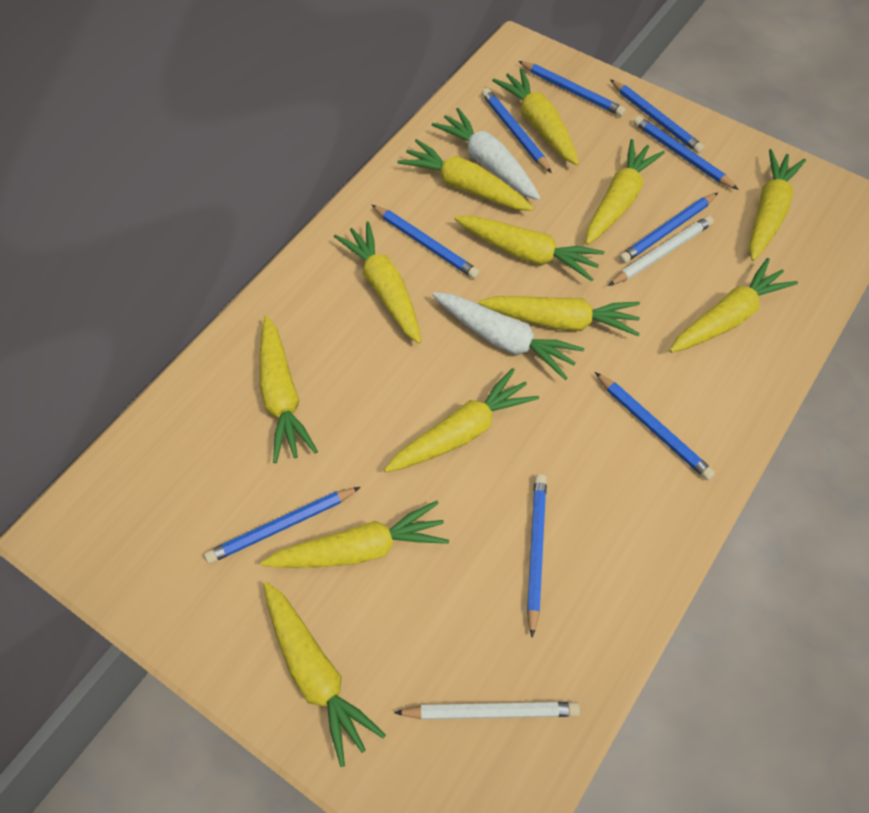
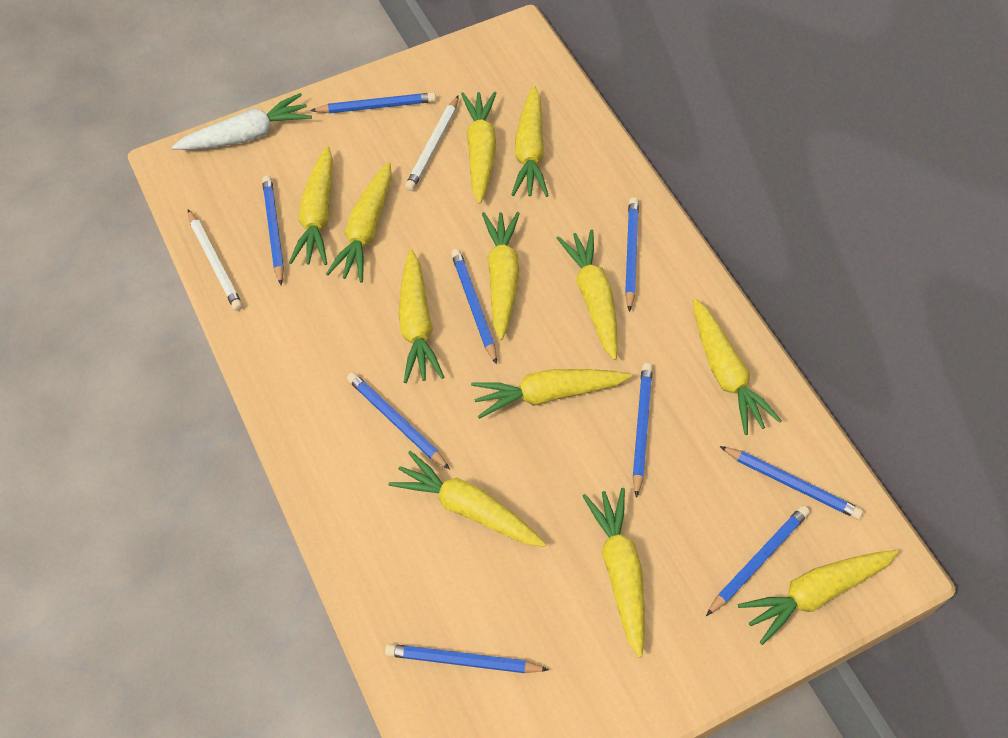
white carrot: [432,108,541,200] [432,292,584,380] = 2 -> [172,93,312,150] = 1

